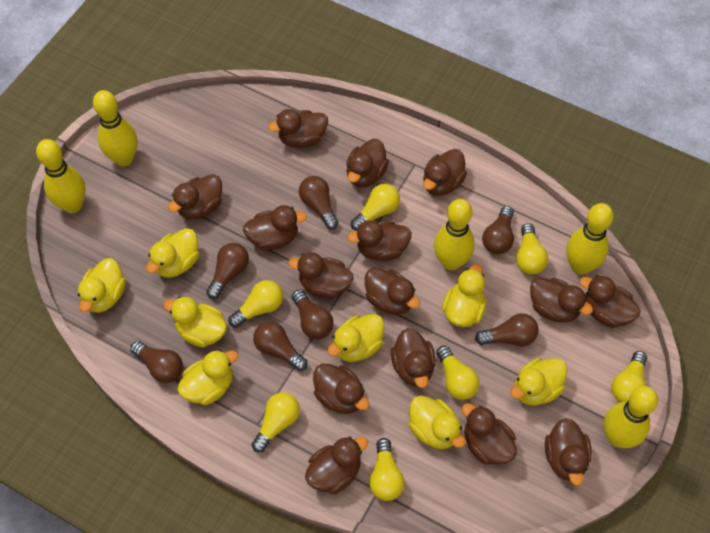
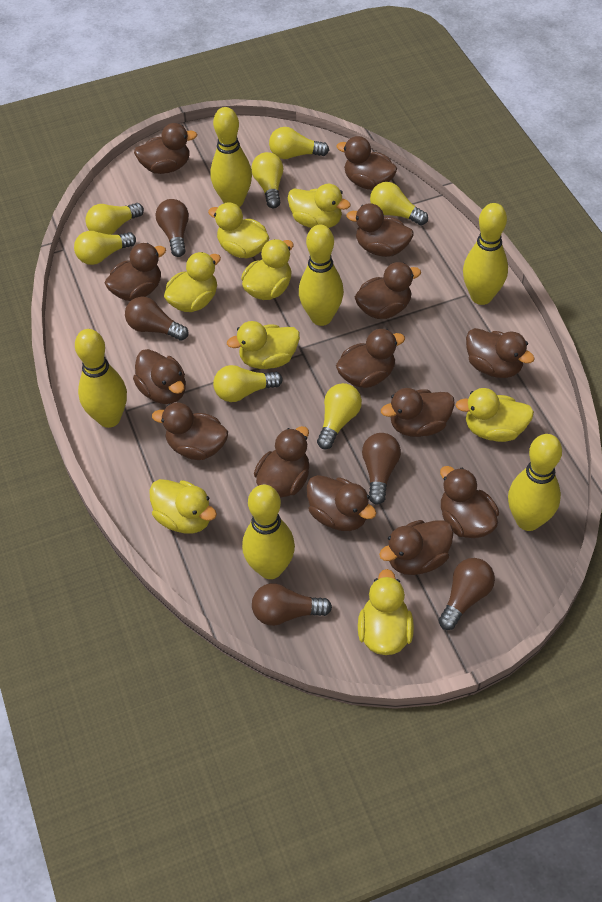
brown duck: [168,174,222,220] [243,205,307,250] [268,109,328,148] [288,252,353,299] [305,437,368,494] [313,363,369,414] [346,139,389,188] [347,220,412,261] [365,268,420,315] [391,328,436,388] [423,149,467,196] [462,403,517,465] [530,278,593,323] [545,418,592,486] [580,275,641,328] = 15 -> [105,243,166,301] [133,349,186,404] [134,123,197,174] [152,402,228,460] [254,426,309,497] [307,475,376,531] [336,136,397,190] [336,329,405,388] [346,203,413,257] [355,262,421,319] [379,520,453,575] [381,388,455,437] [440,466,499,538] [466,328,535,378] = 14
brown light bulb: [130,341,183,383] [206,243,249,299] [253,321,307,371] [292,290,334,339] [299,176,338,230] [475,313,539,346] [482,206,514,254] = 7 -> [125,297,189,341] [156,199,189,257] [252,583,332,626] [362,433,401,505] [438,558,495,630] = 5
yellow bowling pin: [36,139,86,213] [93,90,138,166] [434,199,475,270] [566,203,614,274] [604,386,658,448] = 5 -> [75,329,127,428] [210,107,252,207] [242,485,295,579] [299,225,344,326] [463,203,508,305] [508,434,562,531] = 6

